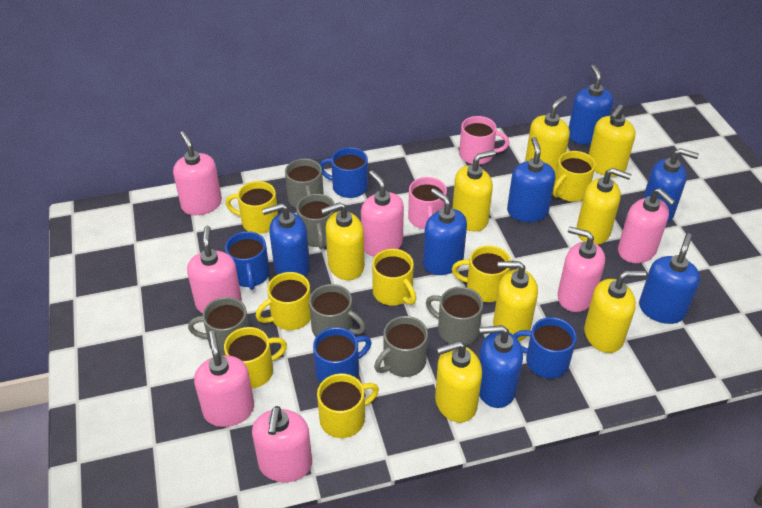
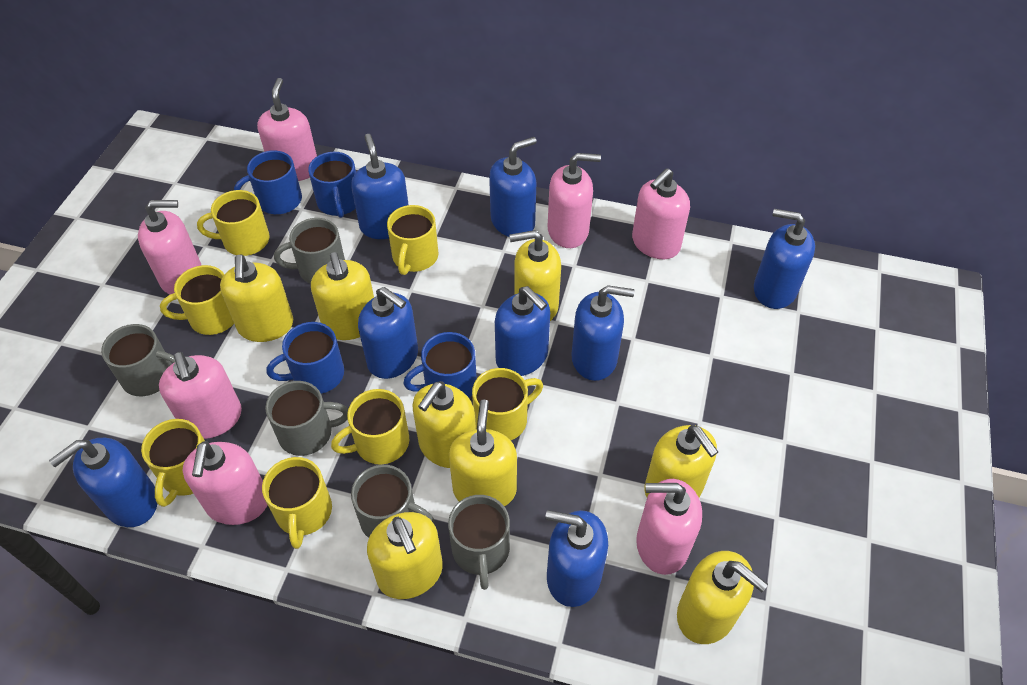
blue soap dispenser: [262,203,310,276] [423,188,467,275] [479,325,523,408] [507,137,555,222] [569,65,613,145] [639,233,700,324] [643,148,699,223] = 7 -> [49,438,157,527] [351,134,409,239] [358,287,418,379] [489,137,537,237] [495,286,550,376] [545,510,608,607] [571,285,635,381] [754,209,815,309] = 8
grey mug: [188,297,249,356] [285,159,324,208] [297,194,335,249] [309,284,366,337] [374,316,428,377] [426,287,483,345] = 6 -> [101,324,175,396] [265,381,348,456] [274,218,345,284] [351,465,434,538] [448,495,510,590] = 5
pink mug: [408,177,447,229] [459,116,509,165] = 2 -> none = 0

